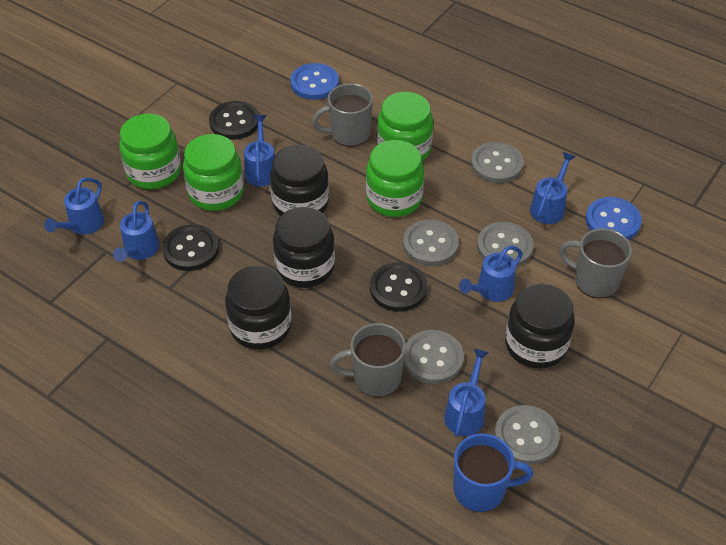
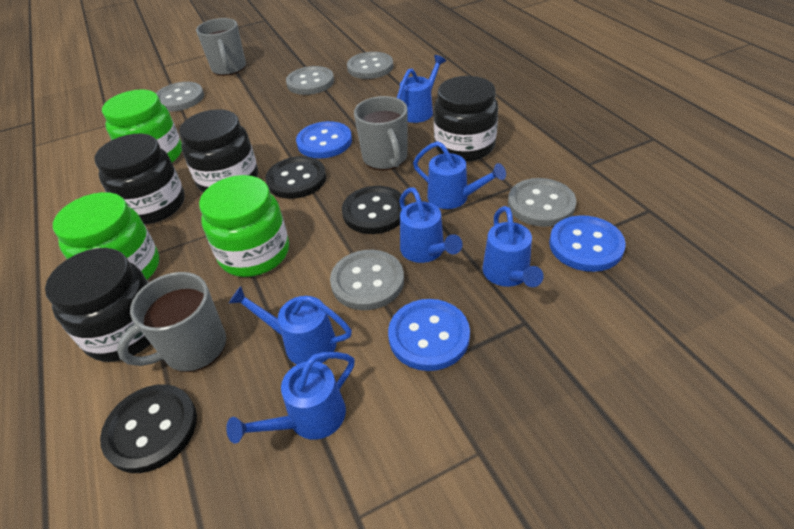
blue button: [291,63,339,100] [586,197,642,240] = 2 -> [296,121,352,158] [388,299,470,371] [549,215,626,272] = 3
blue mug: [453,433,533,512] = 1 -> none = 0
green jar: [119,114,181,189] [183,134,244,211] [366,140,424,217] [377,92,433,161] = 4 -> [53,192,159,280] [102,89,182,162] [199,175,289,277] = 3

